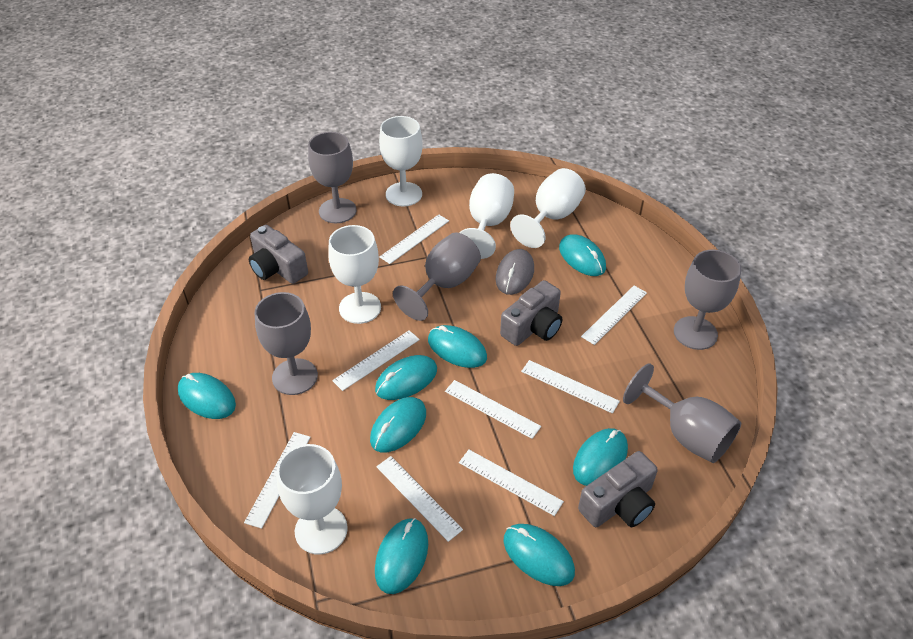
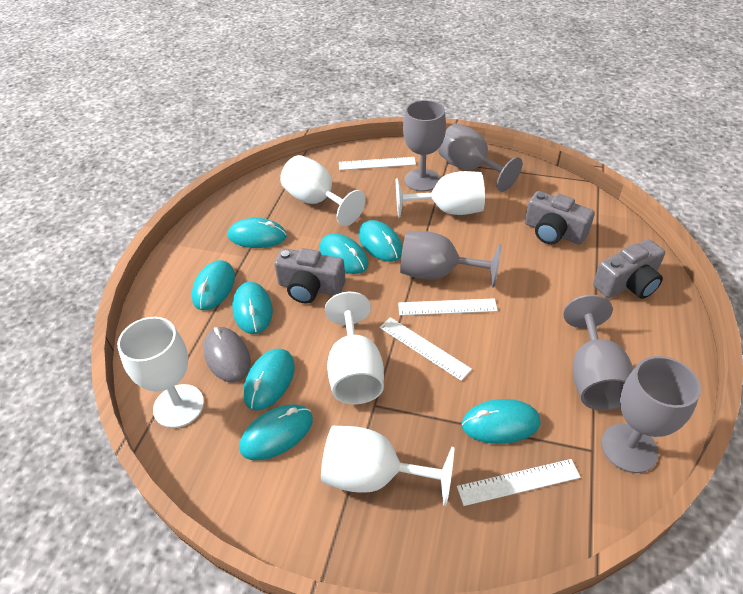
white ruler: [244,432,311,529] [332,330,420,391] [376,456,463,542] [379,214,449,264] [445,380,541,439] [459,450,564,516] [521,360,620,414] [581,286,647,345] = 8 -> [339,157,416,170] [379,317,472,381] [398,298,498,316] [457,459,581,506] = 4

